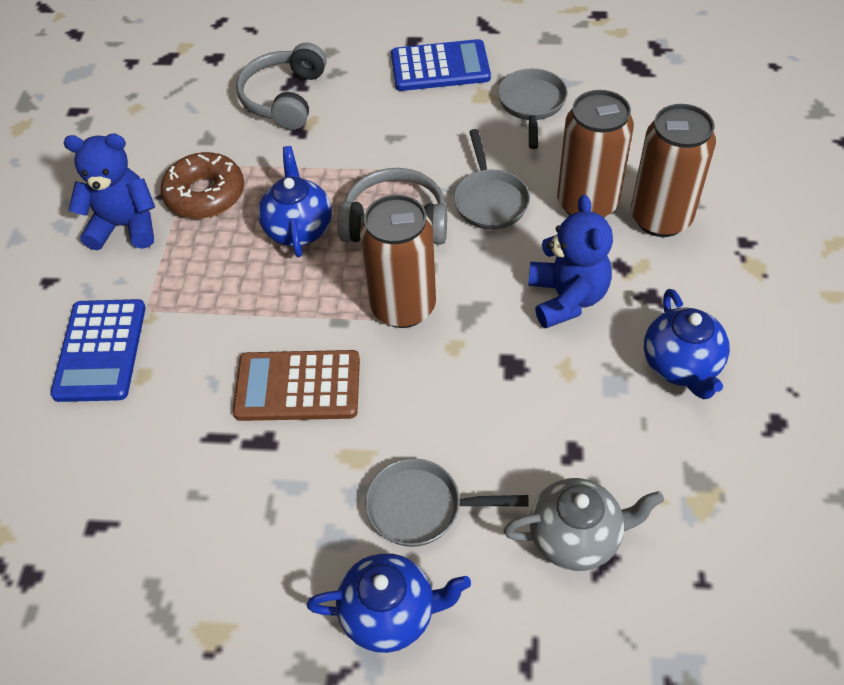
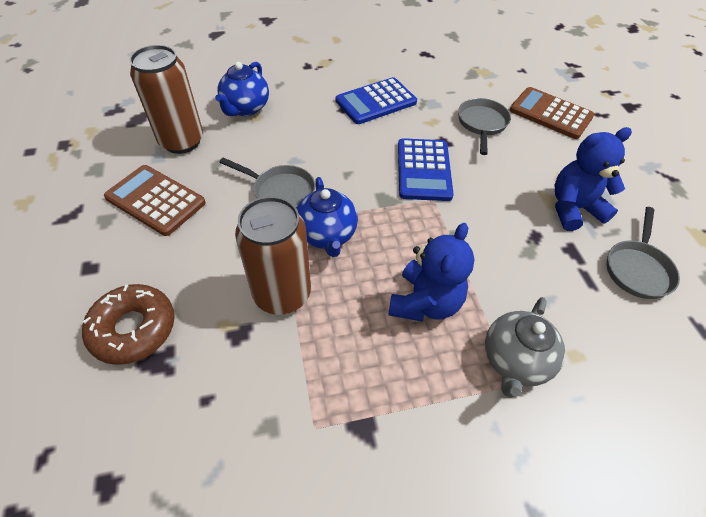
blue teapot: [258,146,332,257] [307,553,471,653] [644,289,730,400] = 3 -> [215,62,269,116] [297,177,358,257] = 2
brown calculator: [233,350,360,421] = 1 -> [104,165,206,236] [510,87,594,139] = 2
brown can: [360,194,436,328] [557,90,634,218] [631,104,716,237] = 3 -> [130,45,203,154] [235,196,311,315] = 2
grey headphones: [236,43,326,130] [337,168,447,245] = 2 -> none = 0

